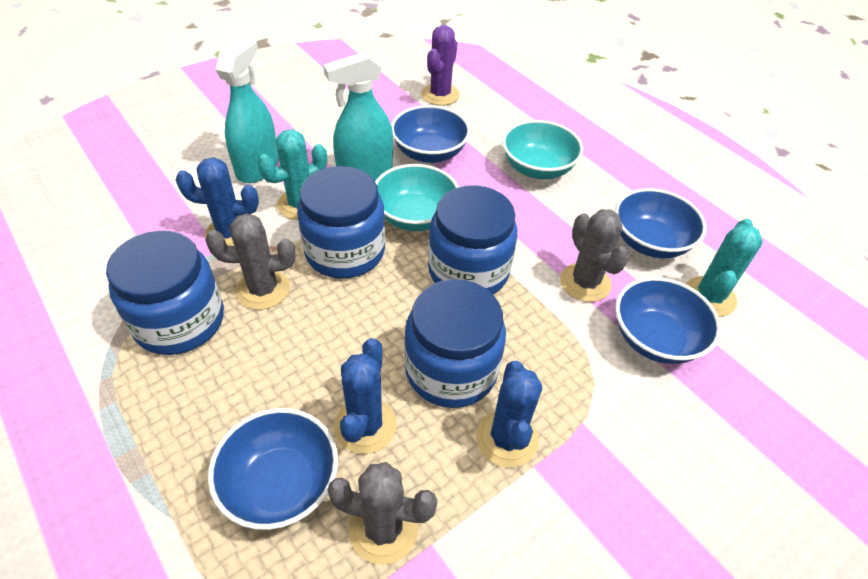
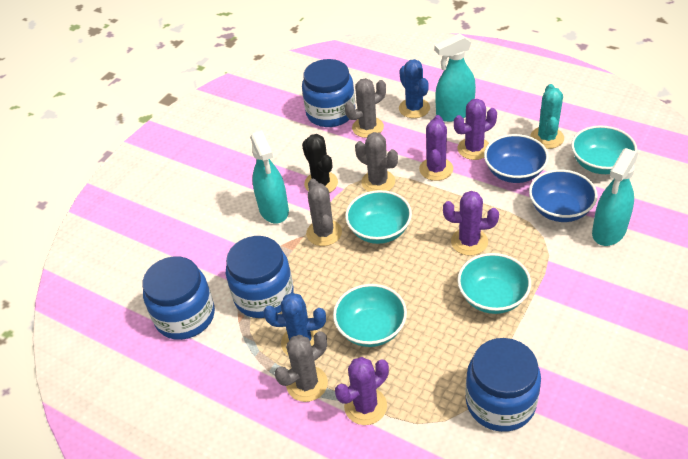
black cactus: none = 0 -> [302,134,338,193] = 1
blue bowl: [208,408,338,530] [391,105,471,163] [615,188,707,258] [615,277,721,364] = 4 -> [484,134,549,183] [529,169,598,222] = 2
blue cactus: [175,157,259,246] [334,338,397,454] [476,361,542,468] = 3 -> [263,293,326,356] [399,59,430,118] = 2
grey cactus: [205,213,296,310] [327,462,438,565] [560,209,630,302] = 3 -> [275,331,328,402] [306,179,342,246] [345,78,386,138] [355,132,398,192] = 4
purple cactus: [421,25,460,106] = 1 -> [335,357,389,425] [419,115,453,181] [443,191,499,256] [454,99,497,160] = 4
turquoise bowl: [375,164,459,231] [502,120,583,179] = 2 -> [333,284,407,347] [345,190,412,244] [457,253,531,314] [571,125,637,174] = 4
turquoise cactus: [257,129,327,220] [686,219,763,317] = 2 -> [530,84,564,149] = 1
turquoise spray bottle: [215,36,279,183] [323,52,393,181] = 2 -> [250,130,289,224] [434,33,476,122] [592,148,638,246] = 3

